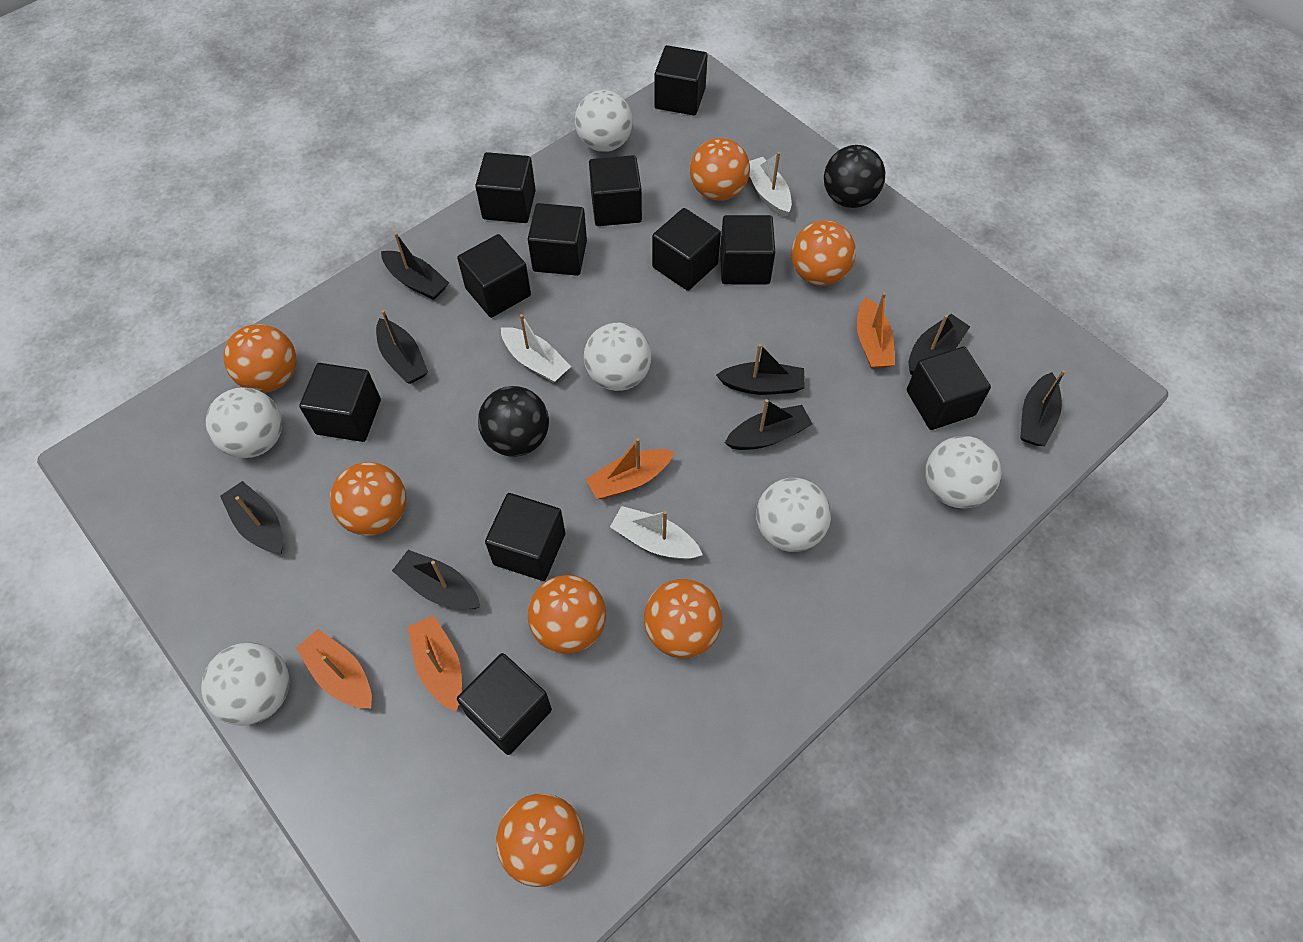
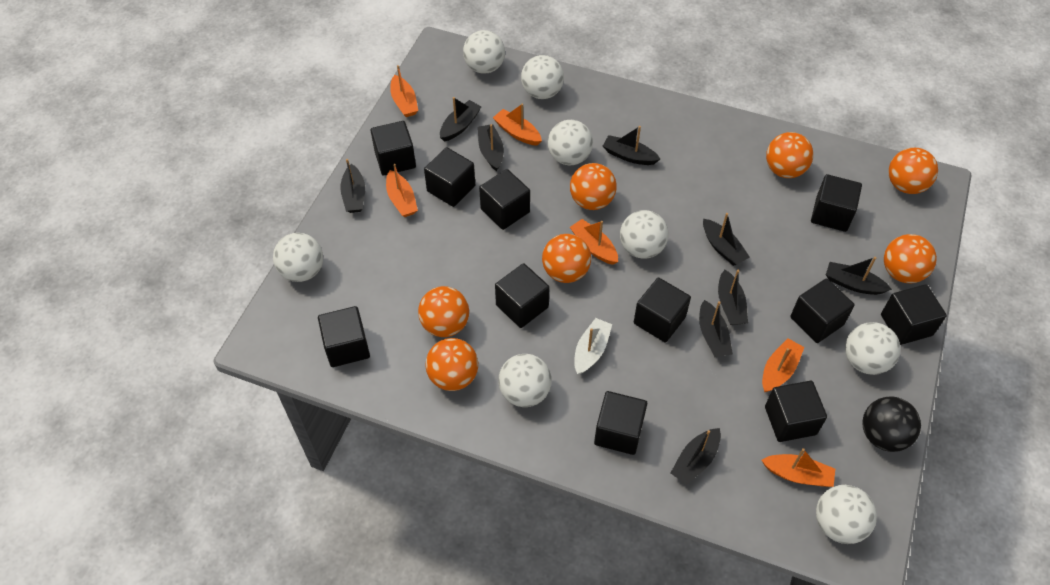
black ball: [478,386,549,457] [824,145,885,208] = 2 -> [862,396,921,452] = 1
black boat: [220,481,283,554] [376,310,428,384] [381,232,449,300] [392,550,480,609] [716,344,805,395] [725,399,812,450] [909,314,970,375] [1020,370,1066,446] = 8 -> [340,159,365,213] [440,97,482,142] [478,124,504,171] [603,126,660,165] [671,428,721,485] [699,300,733,357] [703,213,750,266] [718,270,748,325] [826,257,892,295] = 9
orange boat: [296,629,372,708] [408,615,462,711] [586,438,674,499] [857,292,895,369] = 4 -> [386,164,418,217] [390,65,418,117] [493,103,542,146] [570,219,618,265] [761,448,835,487] [762,338,805,392] = 6
white ball: [201,642,289,726] [206,387,282,458] [575,90,633,152] [584,323,651,391] [756,478,831,552] [925,436,1002,508] = 6 -> [273,233,323,282] [463,30,505,74] [498,354,552,407] [521,55,564,99] [548,120,593,165] [620,210,669,259] [816,485,877,544] [845,322,901,375] = 8
white boat: [501,314,571,383] [610,506,703,559] [749,152,792,217] = 3 -> [574,318,612,375] = 1

